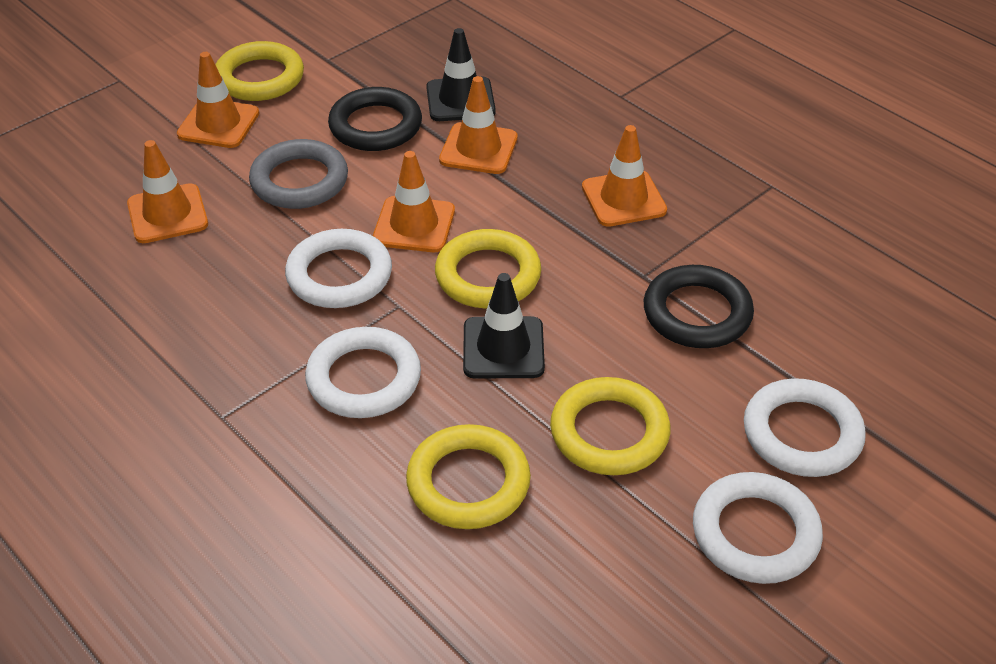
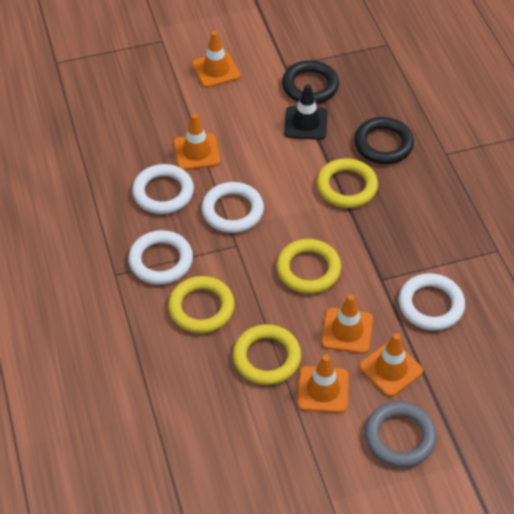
black traffic cone: [426,28,496,121] [463,273,545,379] = 2 -> [284,84,328,140] = 1

